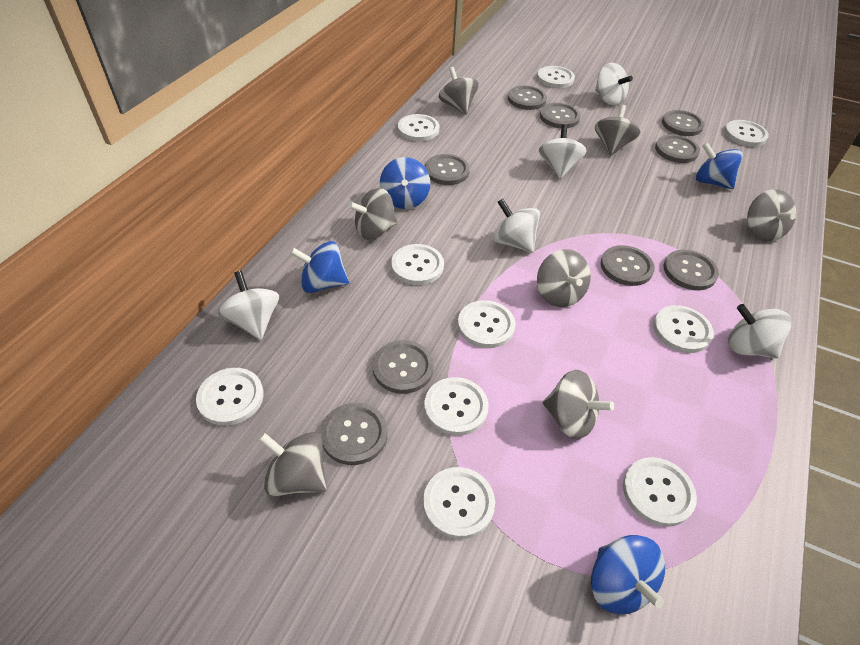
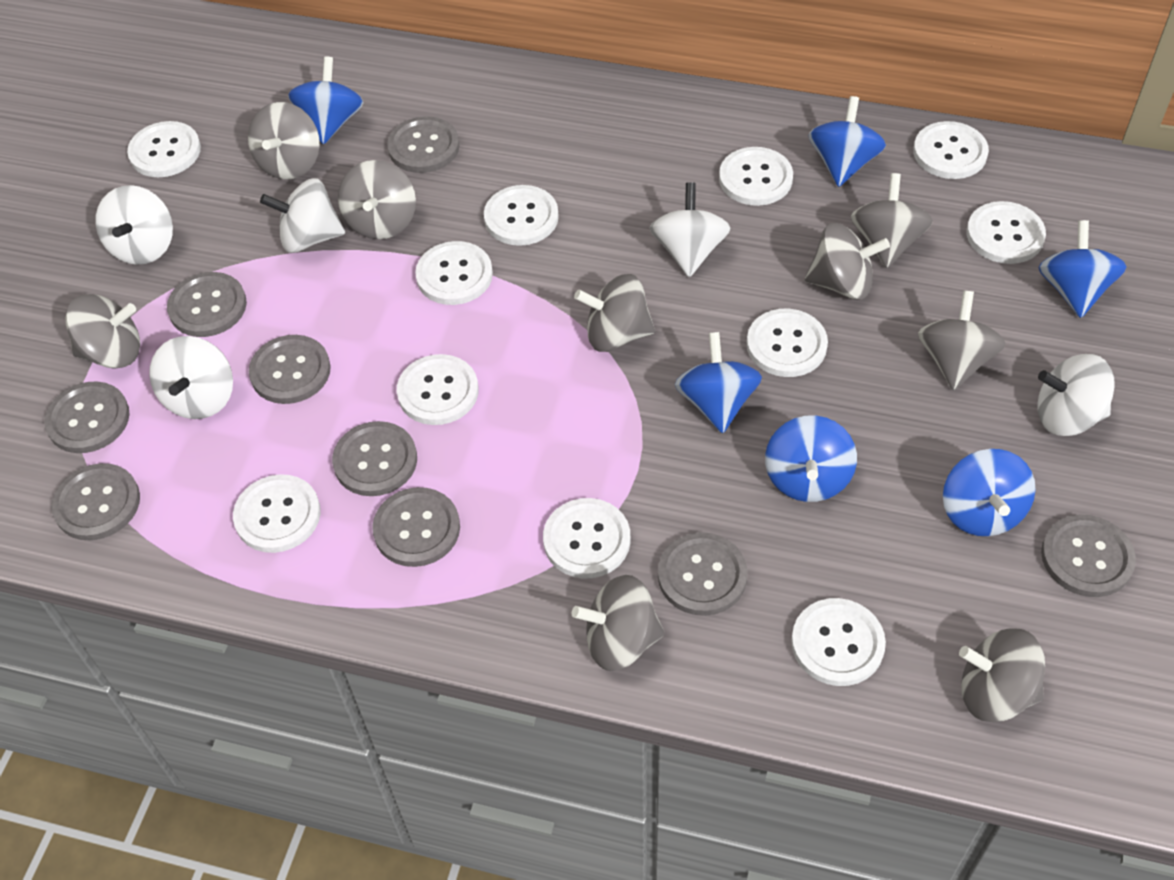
blue spinning top: [290,241,349,293] [380,157,430,209] [591,535,665,615] [696,142,743,189] = 4 -> [288,57,364,144] [675,332,762,433] [765,415,857,502] [808,96,886,187] [943,449,1036,536] [1038,220,1127,318] = 6
grey spinning top: [258,432,327,496] [348,188,397,240] [439,67,479,115] [537,249,591,307] [543,370,614,440] [595,105,640,156] [747,189,796,242] = 7 -> [65,294,140,369] [248,102,320,179] [338,160,416,239] [572,575,665,671] [574,274,655,352] [805,223,890,300] [851,173,933,268] [918,291,1006,390] [959,628,1045,722] = 9
white button: [196,368,264,426] [391,244,444,285] [398,114,439,141] [423,467,495,539] [424,377,489,436] [458,300,515,348] [537,66,575,88] [623,457,697,527] [653,305,714,353] [724,120,769,147] = 10 -> [127,121,201,177] [233,474,321,553] [397,354,479,425] [415,241,493,305] [484,185,559,246] [543,498,631,579] [719,147,793,206] [747,309,828,377] [791,598,886,686] [913,121,989,179] [967,201,1046,264] = 11

